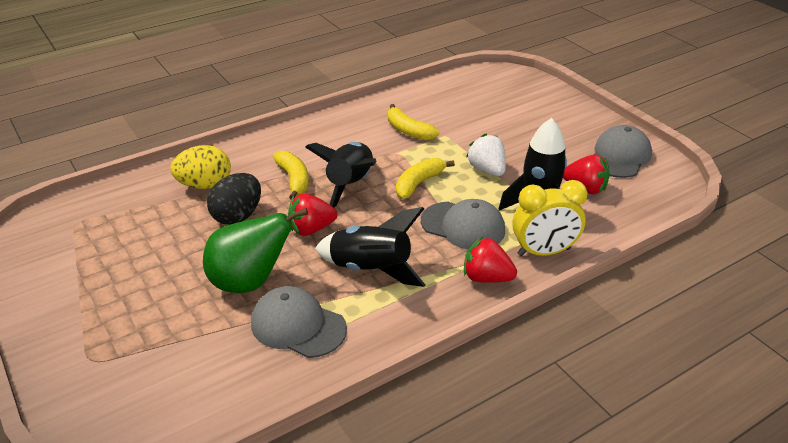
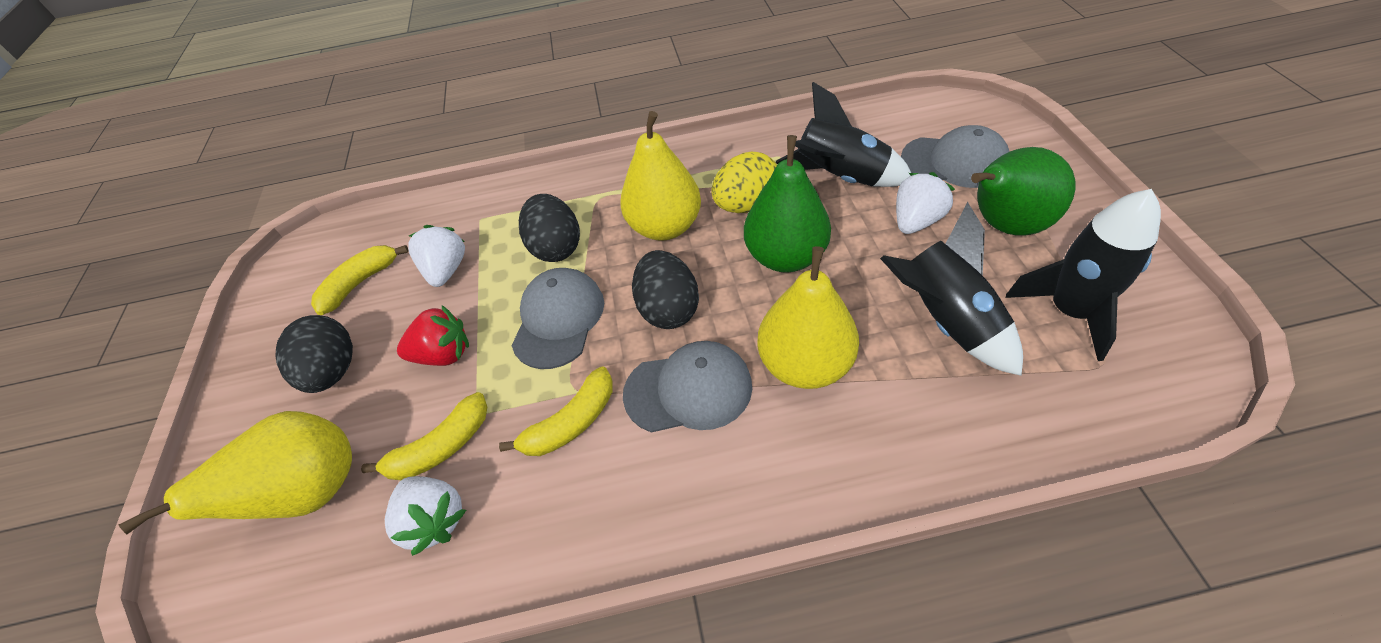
black egg: [207,173,261,225] = 1 -> [276,315,353,393] [519,194,580,262] [632,250,699,329] = 3
green pear: [203,208,308,293] = 1 -> [744,135,831,273] [971,147,1075,236] = 2
red strawberry: [288,193,338,236] [464,237,517,283] [563,154,610,194] = 3 -> [397,305,469,366] = 1
white strawberry: [466,134,506,176] = 1 -> [385,476,466,556] [408,225,465,287] [896,172,955,234] = 3
yellow clock: [512,180,587,256] = 1 -> none = 0
yellow pear: none = 0 -> [119,411,352,535] [620,111,701,241] [757,246,859,389] = 3

